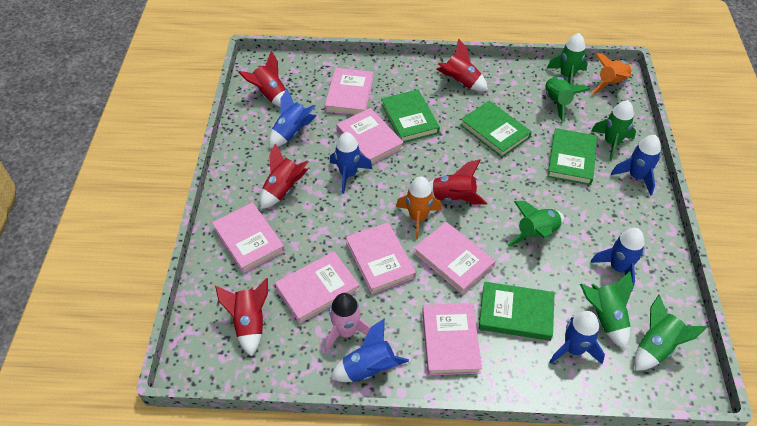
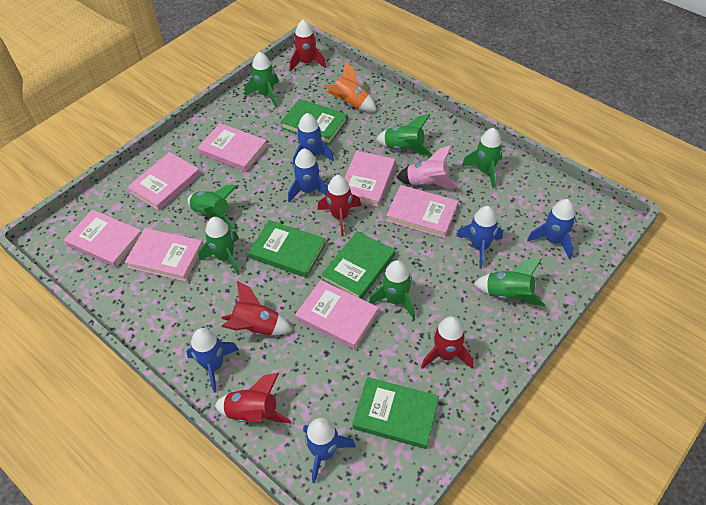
green rocket: [507,201,564,246] [545,76,591,122] [547,33,588,85] [580,271,633,350] [591,100,636,161] [634,294,707,371] = 6 -> [187,185,237,230] [198,217,240,275] [245,51,279,107] [369,260,415,319] [376,114,433,156] [462,128,503,188] [474,258,545,306] = 7
orange rocket: [396,177,442,240] [591,53,632,94] = 2 -> [324,61,376,112] = 1

